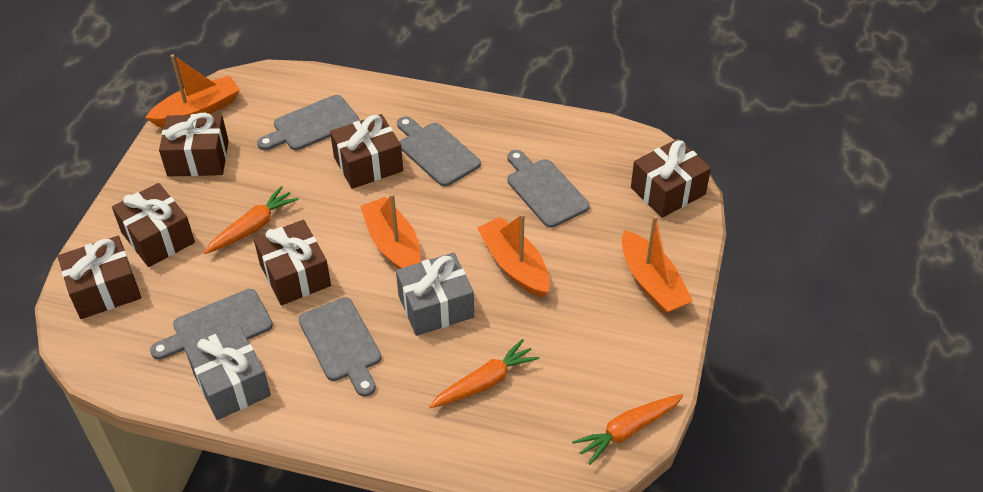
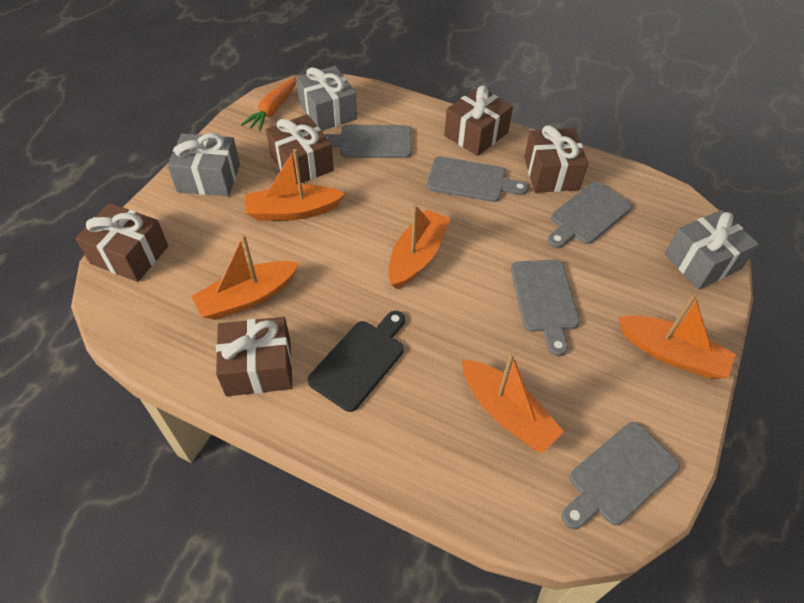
black cutting board: none = 0 -> [307,311,405,412] = 1
brown gift: [58,236,141,319] [112,183,195,267] [159,113,229,177] [254,220,331,305] [330,114,403,189] [631,139,711,218] = 6 -> [75,203,168,282] [216,317,293,396] [266,114,334,185] [444,85,513,156] [524,125,588,193] = 5
grey gift: [185,325,271,420] [396,253,474,336] = 2 -> [167,133,240,196] [296,66,357,131] [665,210,759,289] = 3
orange boat: [145,54,240,127] [360,193,421,269] [477,214,550,297] [622,216,693,313] = 4 -> [191,234,299,320] [245,149,345,221] [388,204,450,289] [462,353,564,453] [618,294,736,378] = 5
orange carrot: [204,186,299,254] [429,339,539,408] [572,394,683,465] = 3 -> [241,76,297,132] = 1

